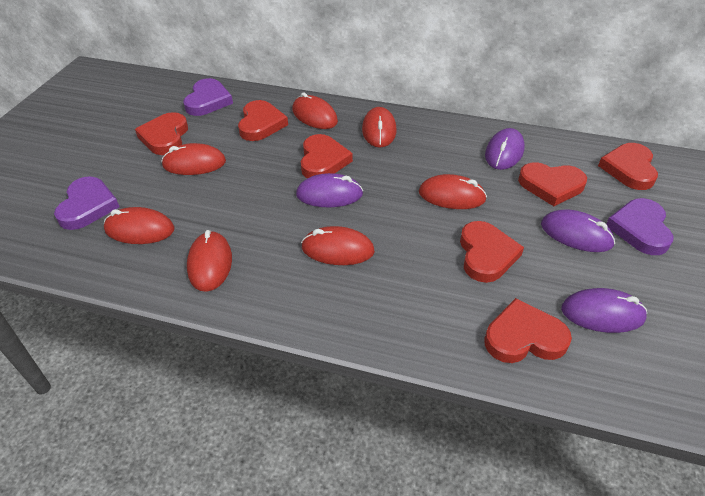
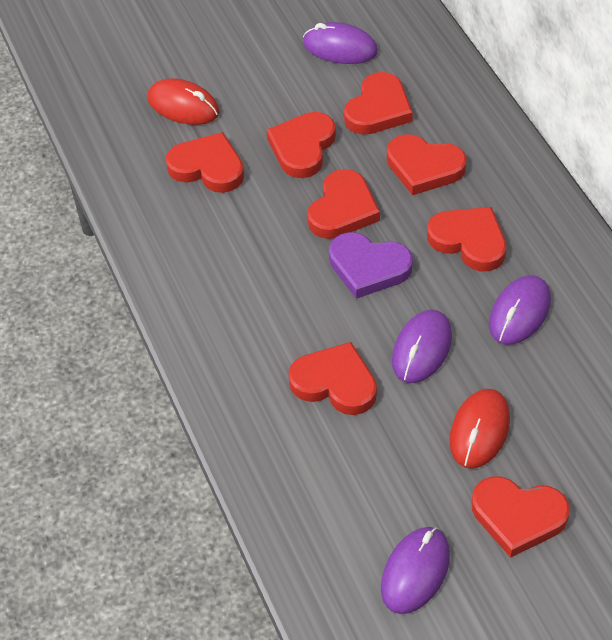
purple heart: [54,176,119,230] [183,78,233,116] [606,198,673,255] = 3 -> [329,232,413,299] = 1
red heart: [135,112,188,155] [238,100,288,141] [301,134,353,178] [460,221,524,283] [484,298,572,363] [518,162,587,206] [598,143,658,190] = 7 -> [166,132,244,193] [266,112,336,178] [288,342,377,415] [307,169,380,239] [344,72,413,135] [387,134,467,195] [427,207,507,271] [472,477,570,558] = 8
red mouse: [104,207,175,244] [161,143,226,175] [187,230,232,292] [292,92,338,129] [301,226,375,265] [362,107,397,147] [419,174,487,209] = 7 -> [147,78,220,125] [450,389,510,469] = 2

